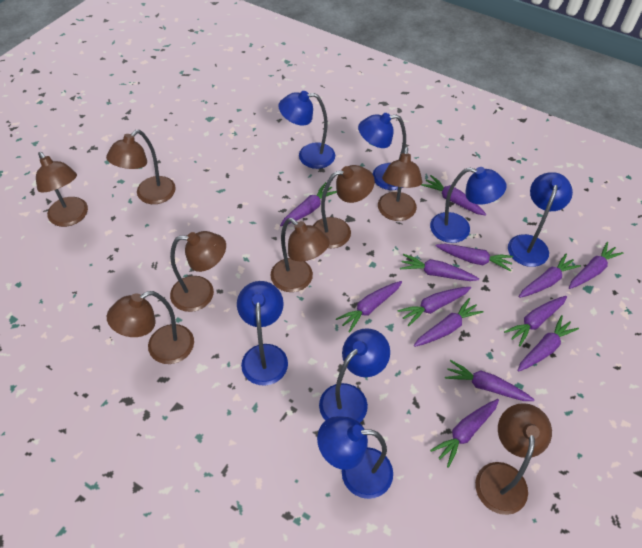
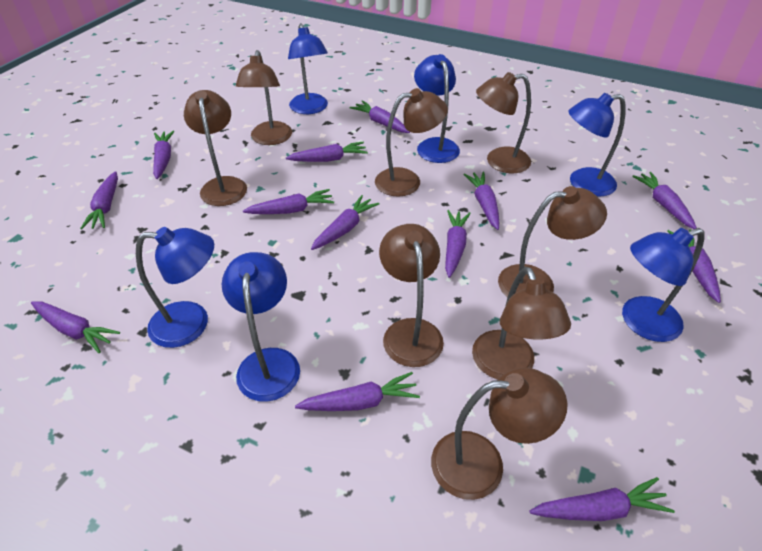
blue lamp: [237,281,288,386] [278,91,335,169] [317,416,393,499] [319,328,390,423] [358,113,406,190] [430,167,506,243] [508,172,573,267] = 7 -> [136,227,214,348] [222,252,300,402] [288,23,328,114] [414,54,460,163] [568,93,626,197] [622,228,705,342] = 6

